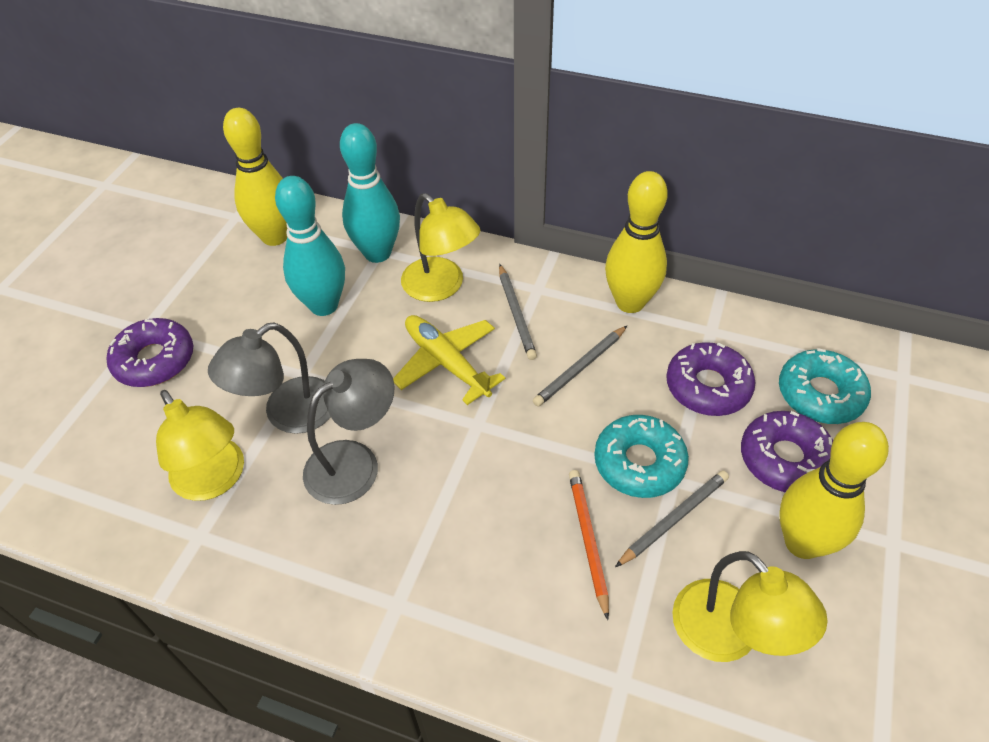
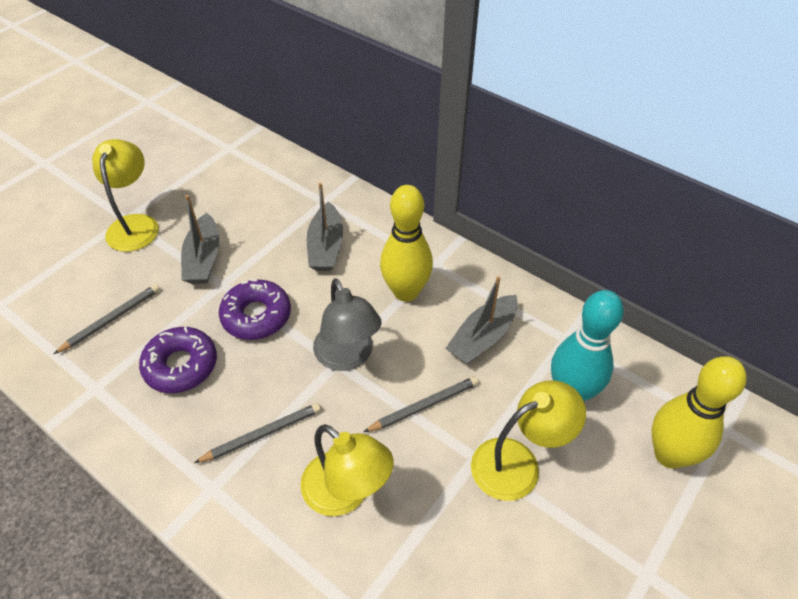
grey boat: none = 0 -> [181,195,219,284] [307,183,343,271] [445,276,518,365] = 3
grey lamp: [208,323,330,434] [303,359,394,505] = 2 -> [313,278,382,371] = 1
orange pencil: [569,470,609,620] = 1 -> none = 0
purple donut: [107,318,193,387] [666,342,755,416] [741,411,833,492] = 3 -> [139,327,217,393] [219,279,291,340] = 2
turquoise bowling pin: [275,176,345,316] [340,123,400,263] = 2 -> [551,290,624,401] = 1
turquoise donut: [594,415,689,498] [779,348,871,424] = 2 -> none = 0
yellow bowling pin: [223,108,287,246] [605,171,668,313] [779,422,889,559] = 3 -> [380,185,433,302] [652,356,747,468] = 2
yellow plane: [393,315,505,405] = 1 -> none = 0

